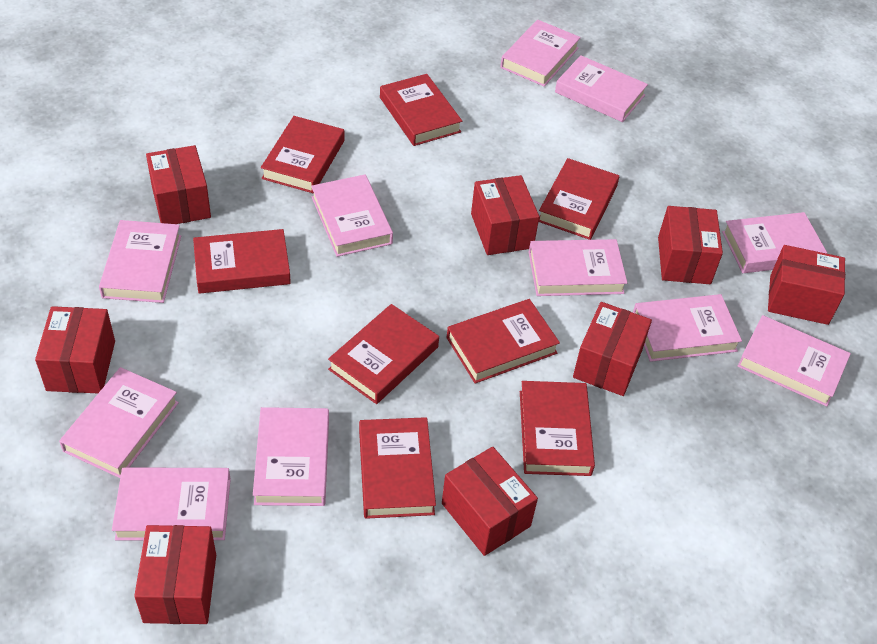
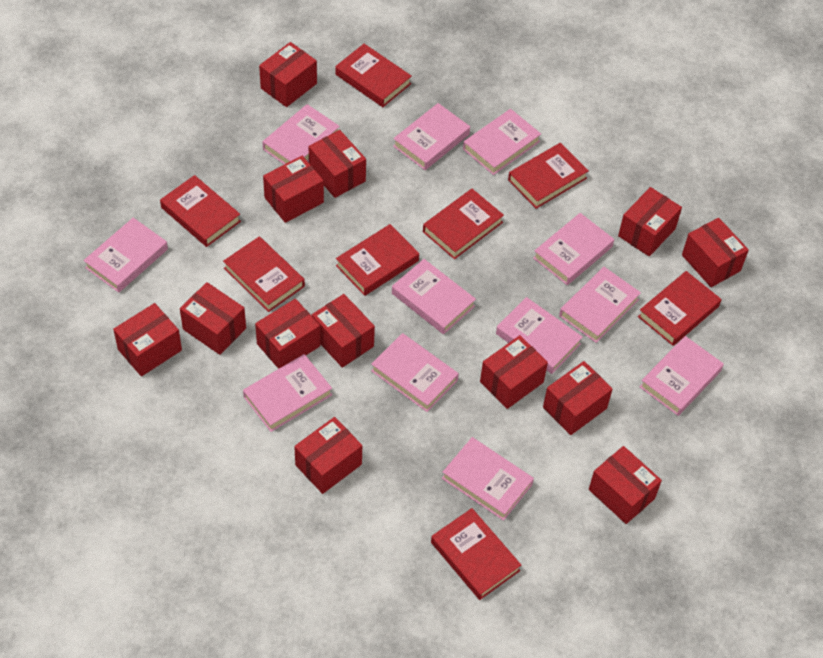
pink book: [59,367,179,478] [99,220,181,303] [112,467,231,540] [253,407,329,506] [311,174,393,257] [500,20,581,87] [529,239,627,296] [555,55,648,122] [633,294,742,362] [722,212,827,273] [738,315,851,407] = 11 -> [83,218,168,293] [243,354,332,432] [263,104,340,164] [371,333,459,412] [392,259,476,334] [393,103,470,170] [442,437,534,521] [463,109,541,175] [496,297,583,374] [533,213,614,285] [559,267,641,343] [640,336,724,416] = 12
red box: [35,306,115,393] [134,525,216,624] [146,145,211,224] [442,447,538,556] [471,175,539,255] [573,302,652,396] [658,206,723,284] [768,245,845,325] = 8 -> [113,303,182,376] [180,282,246,355] [255,299,320,369] [259,42,317,107] [263,156,324,223] [294,417,362,494] [309,130,366,198] [312,294,375,368] [480,335,548,409] [543,361,613,435] [589,446,662,524] [618,187,682,256] [682,218,749,287] = 13

